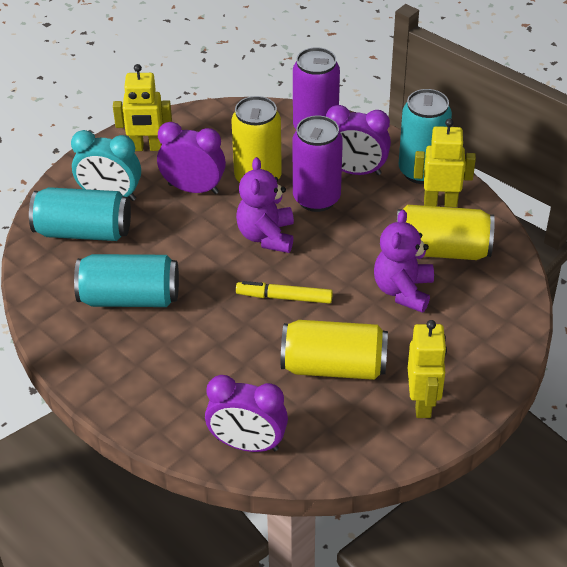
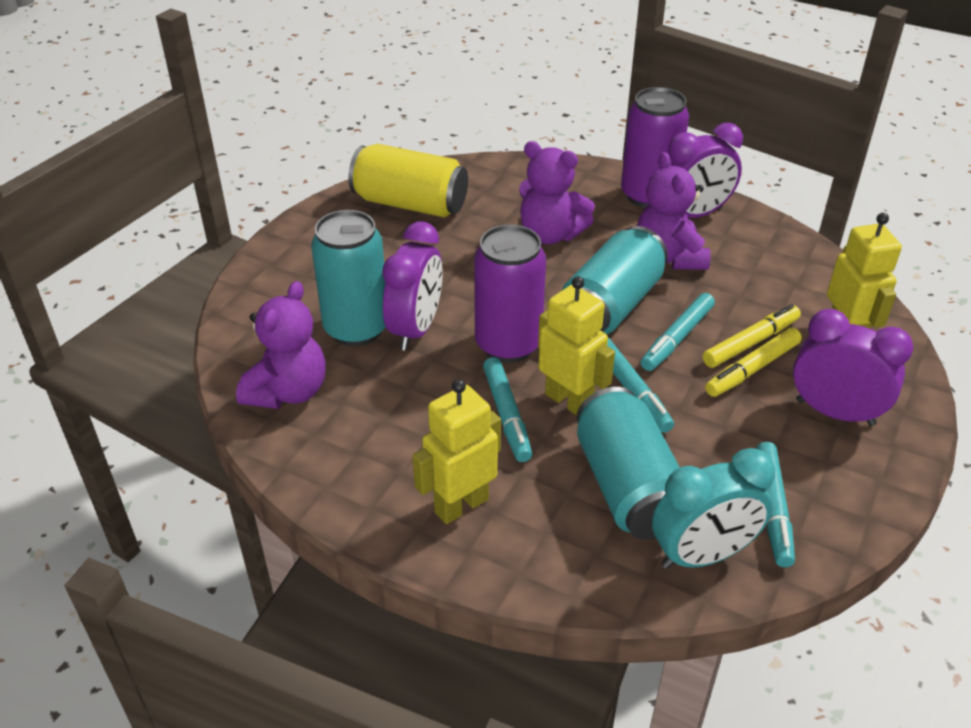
purple teddy bear: [236,157,294,253] [374,210,434,313] = 2 -> [236,281,326,409] [519,141,595,244] [637,152,711,270] = 3
turquoise marker: none = 0 -> [483,357,532,462] [607,338,674,433] [641,293,715,371] [756,442,795,567] = 4
yellow can: [231,96,282,183] [281,320,388,380] [397,205,495,260] = 3 -> [348,144,468,218] = 1
yellow marker: [236,281,333,304] = 1 -> [703,304,801,368] [705,328,802,397] = 2

